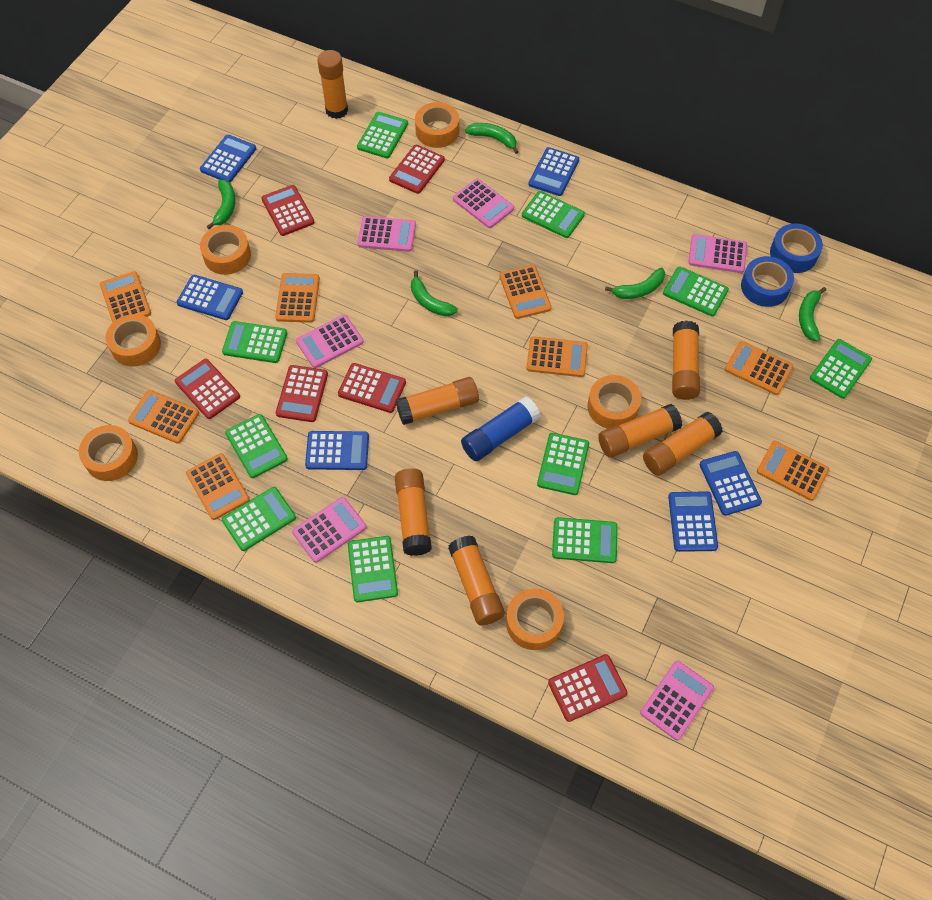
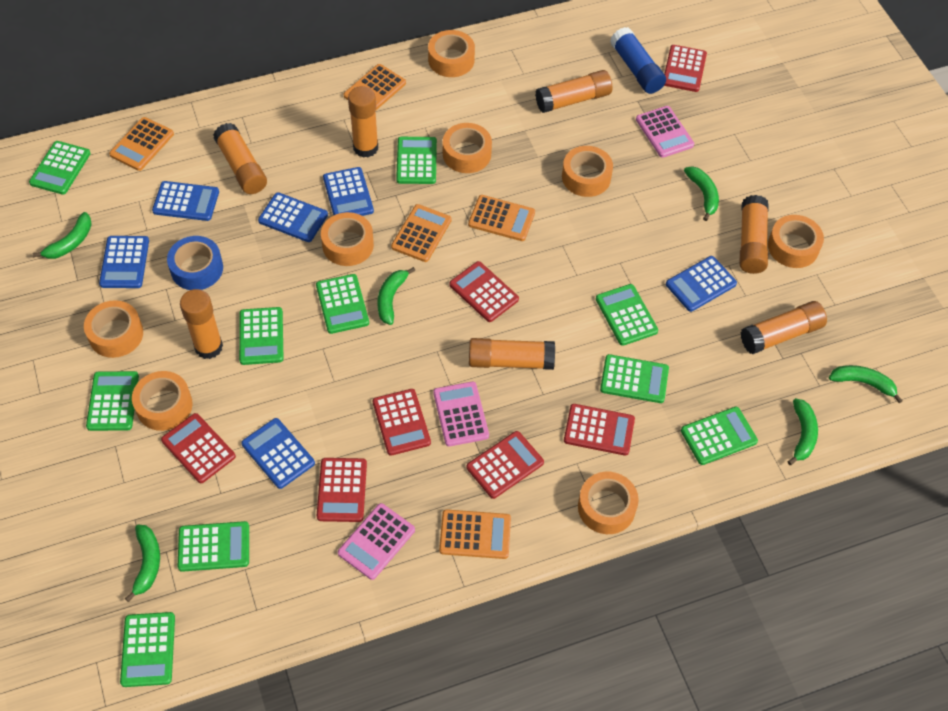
blue tape: [741,256,794,307] [770,224,823,273] = 2 -> [167,236,223,290] = 1
green banana: [207,180,236,229] [411,270,458,317] [465,123,518,154] [605,267,665,299] [799,287,826,342] = 5 -> [33,212,92,259] [125,524,160,602] [377,267,415,325] [684,166,719,221] [788,398,818,465] [829,365,903,403] = 6
orange calculator: [100,271,151,323] [128,390,199,444] [186,453,250,520] [275,273,320,323] [500,265,552,319] [526,336,588,377] [725,341,794,395] [757,441,829,501] = 8 -> [109,117,174,171] [343,64,406,110] [391,204,452,262] [439,509,511,559] [468,195,535,241] = 5
orange tape: [79,425,138,481] [105,314,161,367] [200,225,251,275] [415,102,459,148] [506,589,564,650] [588,375,641,429] = 6 -> [84,300,143,358] [132,371,193,431] [321,212,374,266] [428,30,475,77] [443,123,492,173] [562,146,613,197] [578,472,639,534] [768,215,824,268] = 8
pink calculator: [292,497,367,563] [296,315,364,368] [357,216,416,252] [453,179,514,228] [640,661,714,741] [688,234,747,273] = 6 -> [338,503,415,580] [433,382,489,447] [636,106,694,158] = 3
red calculator: [175,359,240,419] [261,185,315,236] [276,365,328,422] [338,363,406,413] [389,145,445,194] [548,654,628,722] = 6 -> [161,413,236,483] [317,458,367,522] [373,389,431,456] [449,261,519,322] [467,431,544,499] [564,404,635,456] [664,45,707,92] = 7

